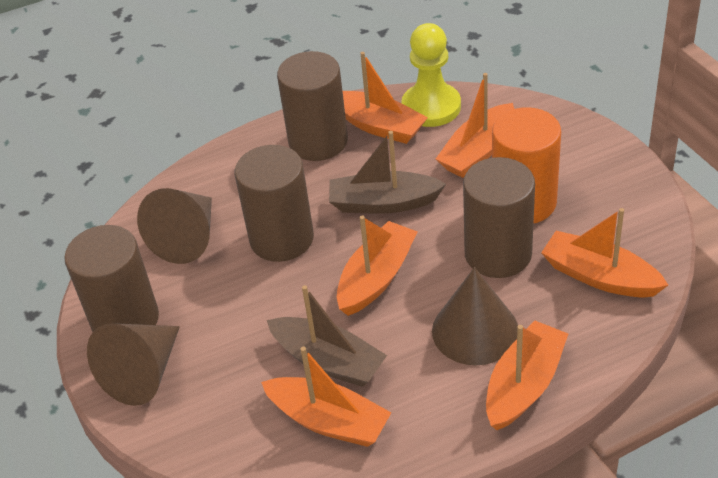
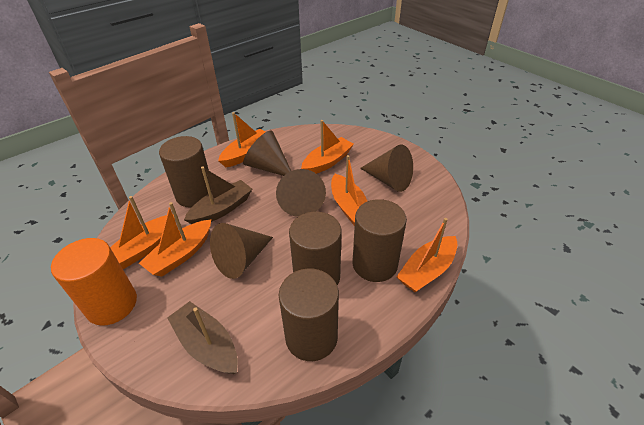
brown cone: [87,323,180,406] [137,188,212,264] [432,267,518,365] = 3 -> [210,223,273,279] [243,130,291,176] [276,169,326,217] [360,144,413,192] = 4
yellow pawn: [401,23,461,127] = 1 -> none = 0

